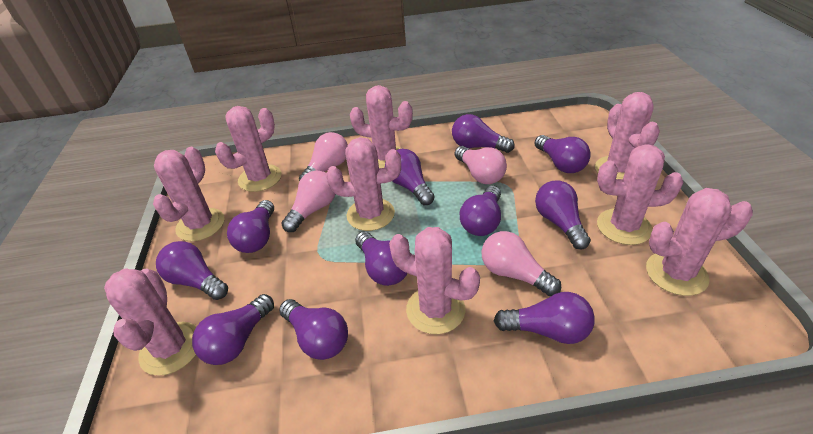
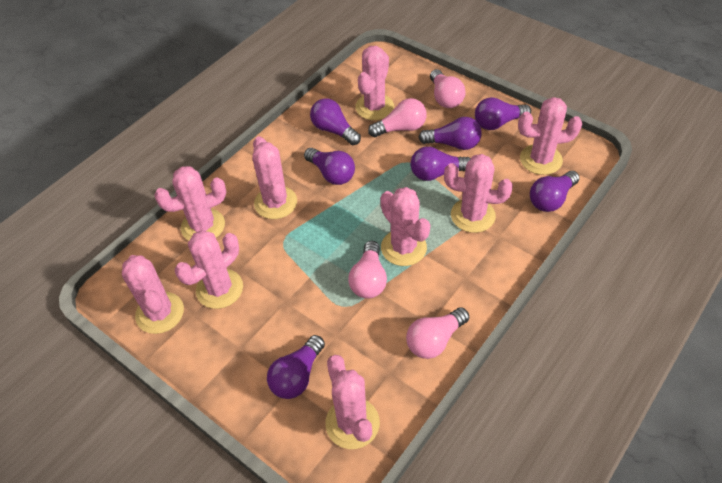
purple light bulb: [156,241,228,300] [192,294,274,365] [227,200,274,253] [279,299,348,360] [355,231,407,286] [385,149,435,205] [452,114,515,153] [460,186,501,236] [494,292,595,344] [534,135,591,173] [535,180,591,250] = 11 -> [267,335,325,399] [304,148,355,185] [310,98,361,145] [410,147,471,181] [418,117,482,150] [475,97,531,130] [530,171,580,212] = 7

